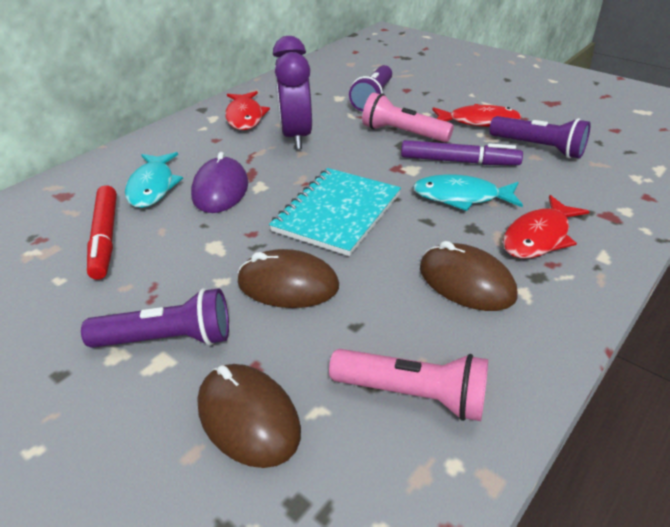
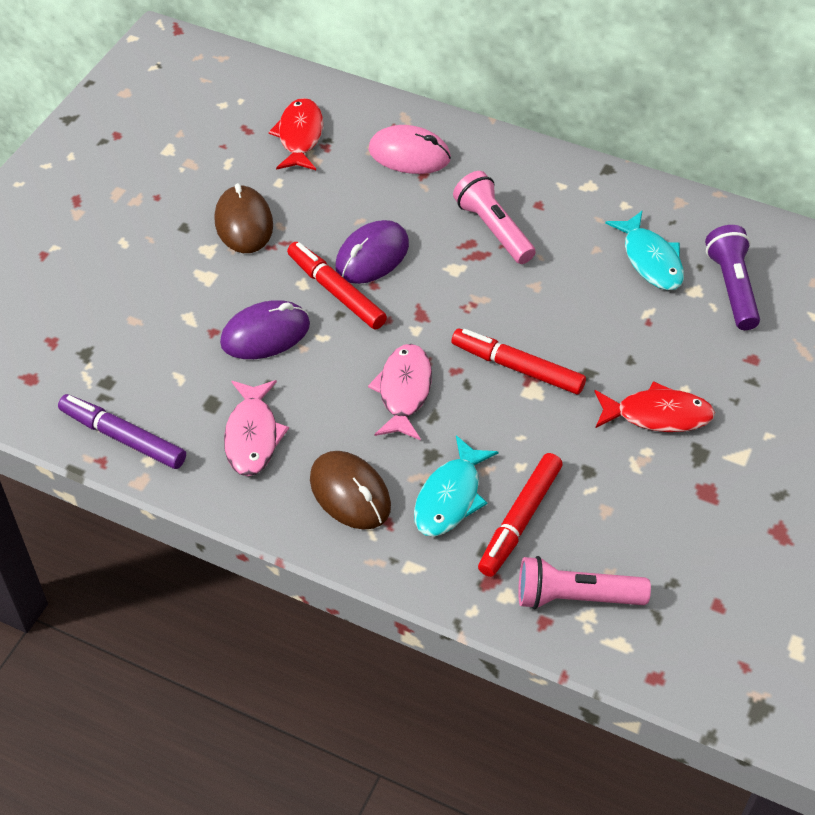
brown mouse: [198,364,301,468] [238,249,339,308] [420,241,518,311] = 3 -> [214,183,273,253] [310,451,391,530] = 2
pink fish: none = 0 -> [224,380,289,476] [368,344,432,440] = 2
pink mouse: none = 0 -> [368,125,451,174] = 1
purple clock: [273,36,312,149] = 1 -> none = 0
purple flashlight: [81,288,229,348] [349,65,392,111] [489,116,591,159] = 3 -> [705,225,760,330] = 1
purple mouse: [191,152,248,213] = 1 -> [220,300,310,359] [335,220,409,284] = 2
red fish: [225,91,270,130] [432,104,522,127] [503,195,590,258] = 3 -> [268,98,323,170] [594,381,715,432] = 2
red marker: [87,185,117,280] = 1 -> [287,242,387,329] [451,328,586,395] [478,453,563,577] = 3
turquoise notebook: [269,168,401,256] = 1 -> none = 0

